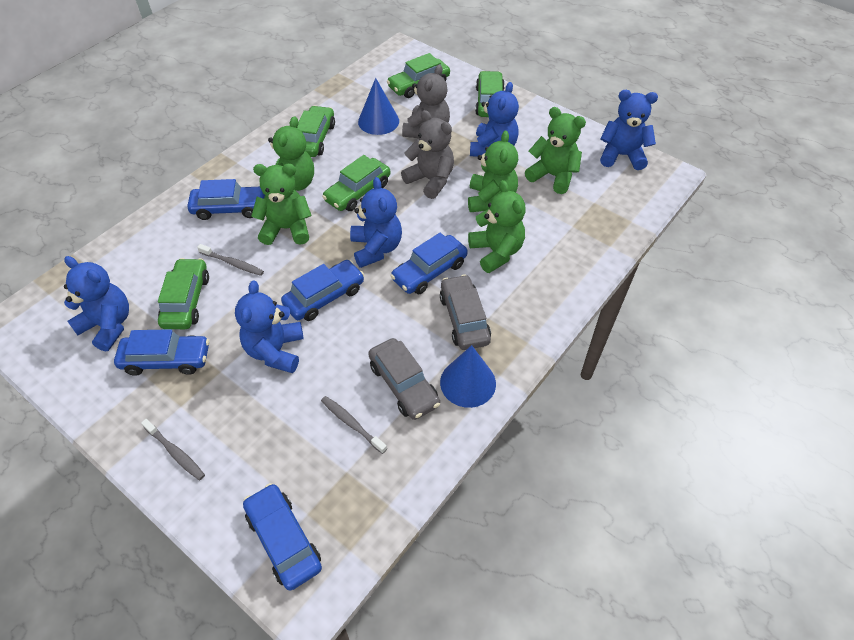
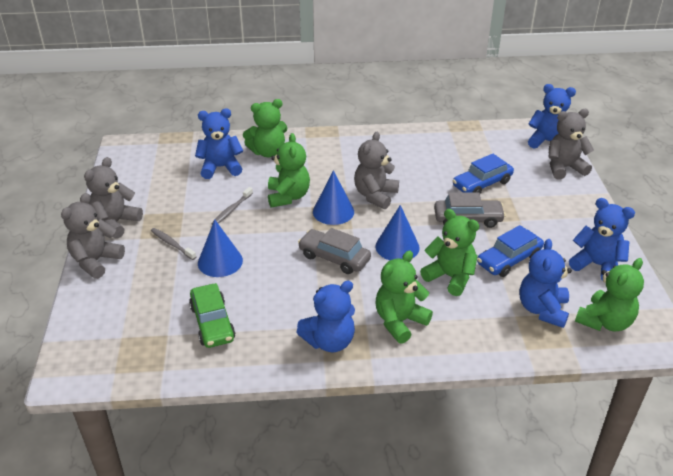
blue car: [114,329,209,376] [187,179,265,220] [243,483,322,590] [281,260,364,321] [390,233,468,294] = 5 -> [453,154,514,194] [477,225,544,277] = 2
blue cone: [358,78,399,135] [440,345,496,408] = 2 -> [198,220,243,277] [313,170,354,225] [376,205,420,260] = 3
green car: [158,258,209,329] [297,106,335,157] [322,155,391,211] [387,53,450,98] [475,71,505,117] = 5 -> [189,283,235,348] = 1
grey teddy bear: [401,110,454,199] [402,65,450,138] = 2 -> [61,193,125,279] [84,157,143,239] [354,132,399,209] [549,109,594,179] = 4
grey toothbrush: [141,419,205,480] [197,244,264,276] [321,396,387,454] = 3 -> [151,228,196,260] [211,187,253,225] = 2

